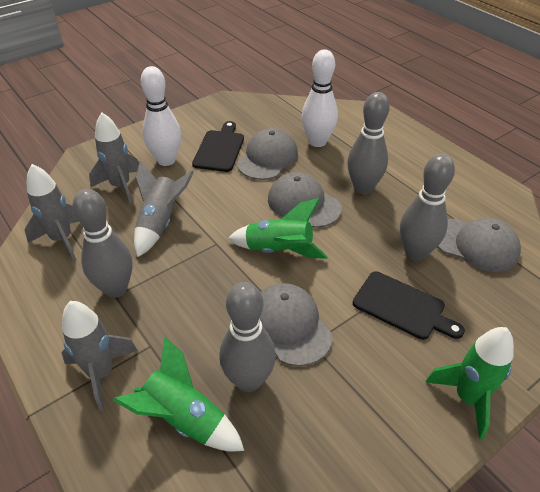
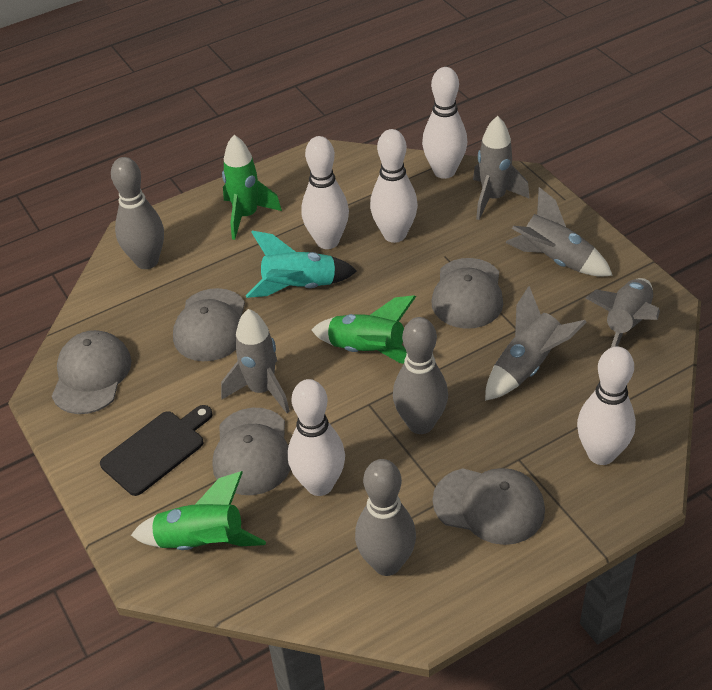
black cutting board: [192,121,244,172] [353,271,465,340] = 2 -> [100,405,213,496] = 1
grey bowling pin: [72,189,133,298] [219,282,276,392] [347,92,390,194] [400,154,455,261] = 4 -> [111,157,164,269] [355,459,416,576] [393,317,448,434] = 3
grey cap: [237,128,298,180] [260,283,332,366] [268,172,342,228] [437,218,521,272] = 4 -> [52,330,131,414] [173,288,245,361] [213,408,291,495] [431,258,503,329] [433,468,545,545] = 5
grey rocket: [25,164,78,260] [61,301,138,411] [89,112,139,204] [134,161,194,257] = 4 -> [221,309,290,413] [473,116,530,220] [485,286,587,401] [505,187,613,277] [586,278,660,348] = 5
turquoise rocket: none = 0 -> [246,231,357,298] = 1
white bowling pin: [141,66,181,166] [302,49,338,147] = 2 -> [288,379,345,496] [301,136,349,249] [370,129,418,243] [422,67,467,179] [577,346,636,465] = 5

